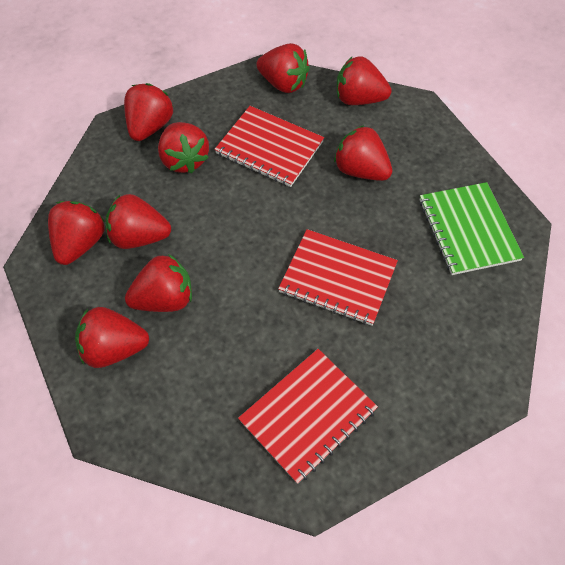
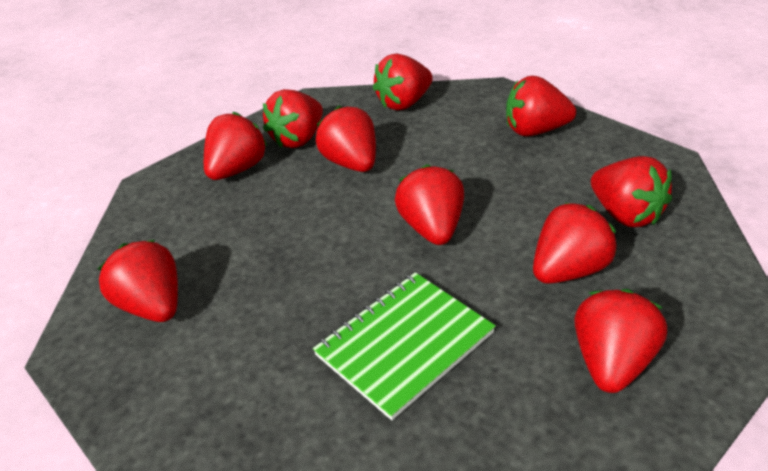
red notebook: [214,106,324,187] [238,349,378,484] [278,229,398,326] = 3 -> none = 0
red strawberry: [48,201,105,265] [75,307,149,368] [105,194,171,249] [124,83,173,141] [125,254,192,312] [158,122,209,173] [256,43,310,93] [334,125,392,181] [337,57,392,105] = 9 -> [98,240,178,322] [204,112,267,180] [263,89,323,148] [316,106,376,172] [373,54,433,111] [395,164,464,245] [506,76,576,137] [533,203,617,284] [574,289,667,393] [591,156,672,227] = 10

